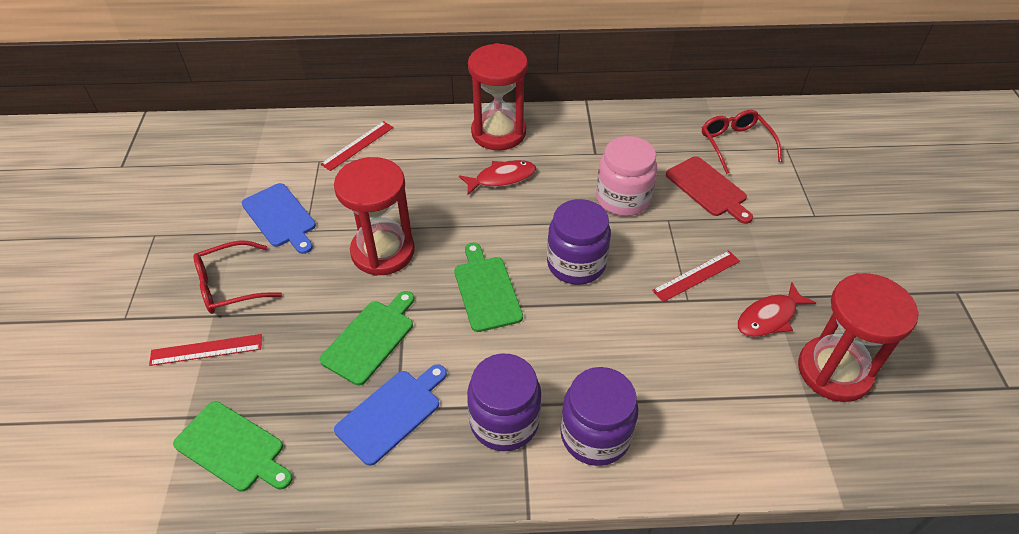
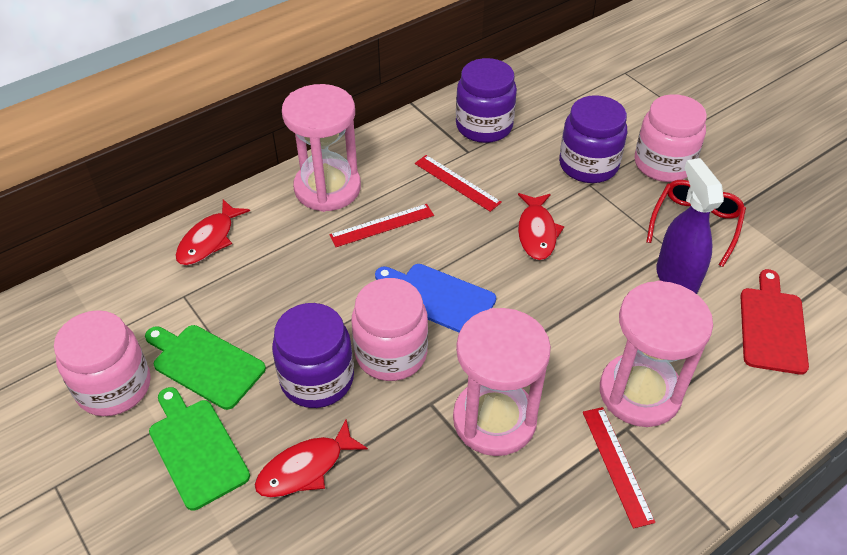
blue cutting board: [242,183,316,254] [334,364,447,466] = 2 -> [375,264,496,332] = 1
green cutting board: [173,401,293,492] [320,291,414,385] [454,243,523,332] = 3 -> [145,325,266,410] [149,387,250,510] = 2
pink hourglass: none = 0 -> [282,84,361,212] [453,308,551,456] [600,280,713,427] = 3
pink jar: [596,136,657,216] = 1 -> [54,310,151,416] [352,278,428,381] [635,94,707,182] = 3
purple spray bottle: none = 0 -> [656,158,724,294] = 1
red fish: [459,160,536,195] [737,282,816,337] = 2 -> [175,199,250,265] [254,419,368,498] [518,193,564,260] = 3
red glasses: [193,241,282,314] [702,110,782,174] = 2 -> [646,180,746,267] = 1
red hourglass: [334,157,415,276] [468,43,528,150] [798,273,919,402] = 3 -> none = 0

